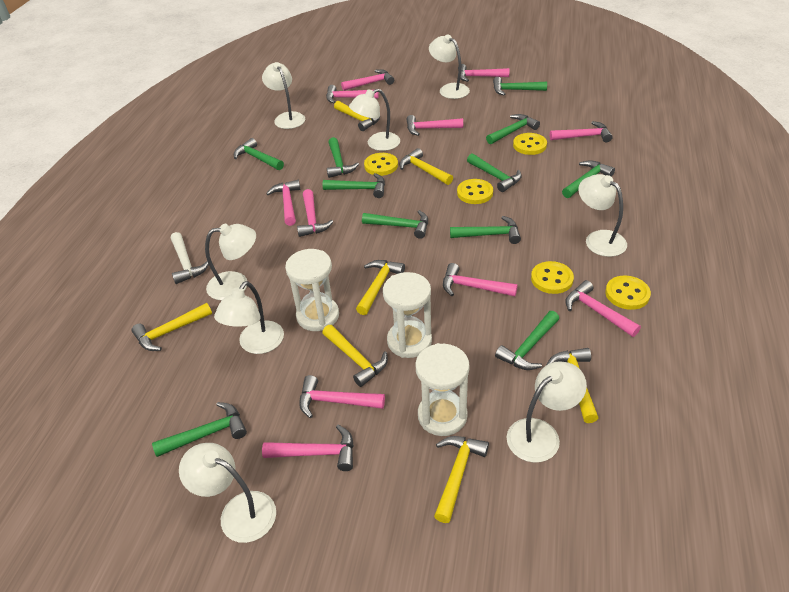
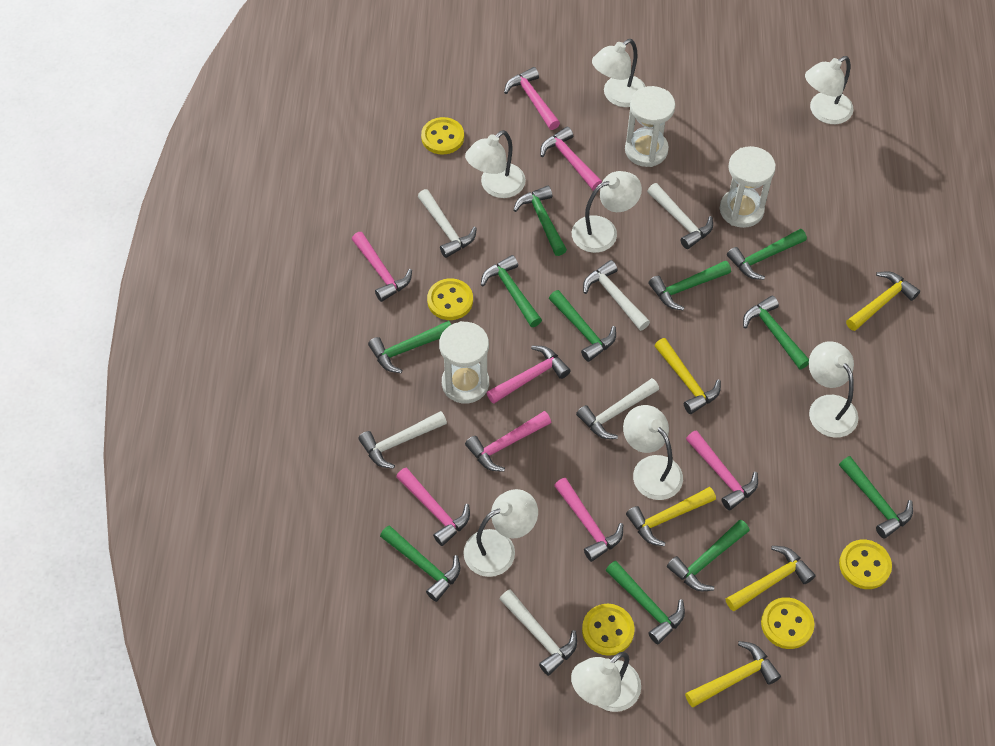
pink hammer: [262,425,354,471] [266,180,300,226] [297,189,333,237] [299,375,385,418] [326,85,379,103] [341,69,394,91] [406,115,463,136] [443,263,518,296] [458,64,509,82] [550,121,613,142] [565,280,641,337] = 11 -> [352,232,412,302] [396,468,470,546] [465,411,551,472] [487,346,571,404] [504,67,560,130] [540,127,602,191] [554,478,623,562] [686,430,758,510] = 8
white hammer: [171,232,209,284] = 1 -> [358,411,447,469] [418,189,477,258] [500,589,577,676] [576,378,659,439] [583,260,650,331] [647,183,713,249] = 6
yellow hammer: [131,303,212,351] [322,325,388,387] [334,101,380,131] [356,260,405,315] [399,148,453,185] [434,436,489,523] [547,348,598,423] = 7 -> [626,487,716,546] [654,338,721,414] [685,641,781,707] [726,546,816,611] [846,271,920,331] = 5

